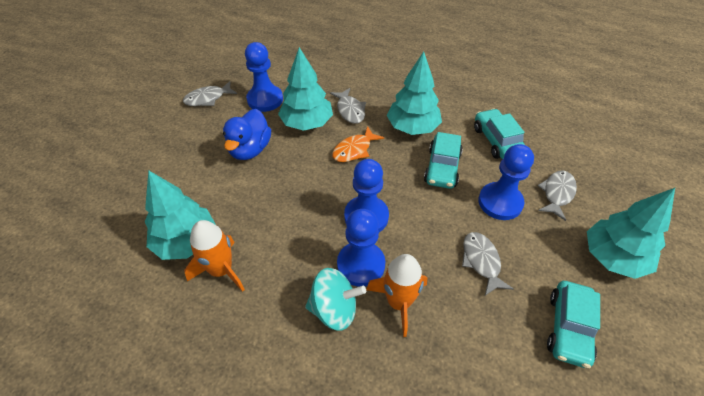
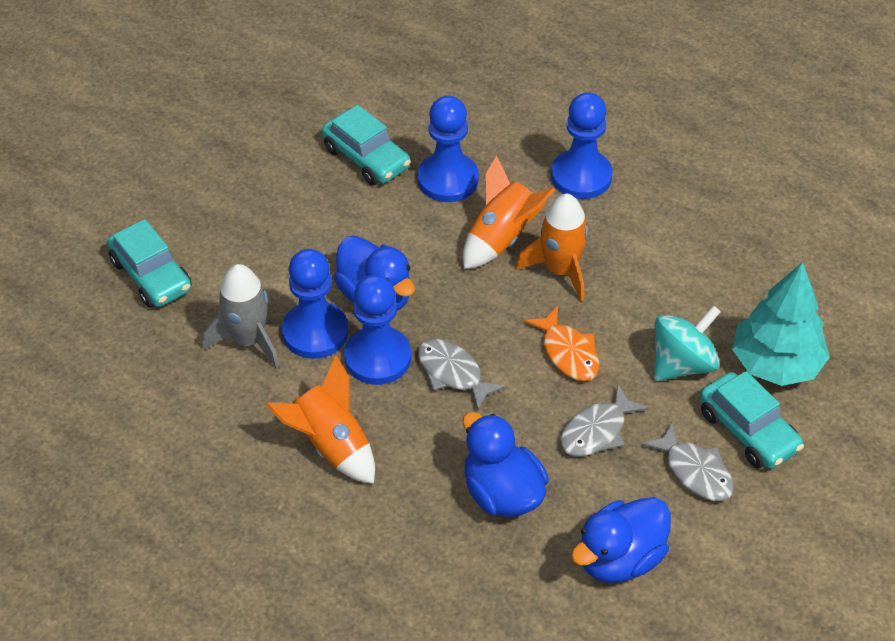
blue duck: [223,109,271,160] = 1 -> [334,236,415,310] [462,412,549,517] [571,497,671,583] = 3
grey fish: [183,81,237,106] [330,88,366,124] [462,232,513,296] [538,170,577,221] = 4 -> [417,339,506,411] [560,384,649,457] [642,422,734,501] = 3
grey rocket: none = 0 -> [202,264,279,369] = 1
orange rocket: [184,220,245,292] [366,254,427,337] = 2 -> [266,355,375,484] [463,155,556,269] [516,194,589,302] = 3
turquoise tree: [145,171,216,260] [278,47,333,131] [387,52,442,135] [587,188,675,279] = 4 -> [732,262,830,386] = 1

